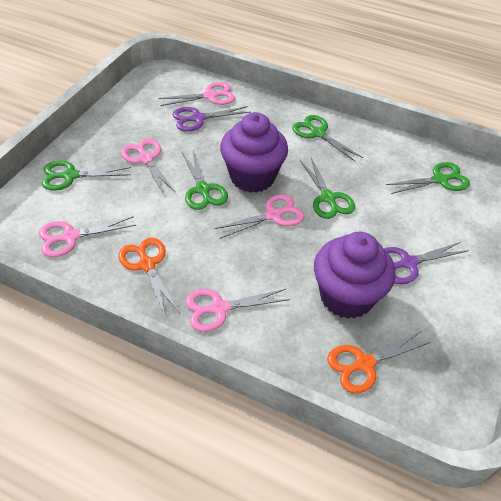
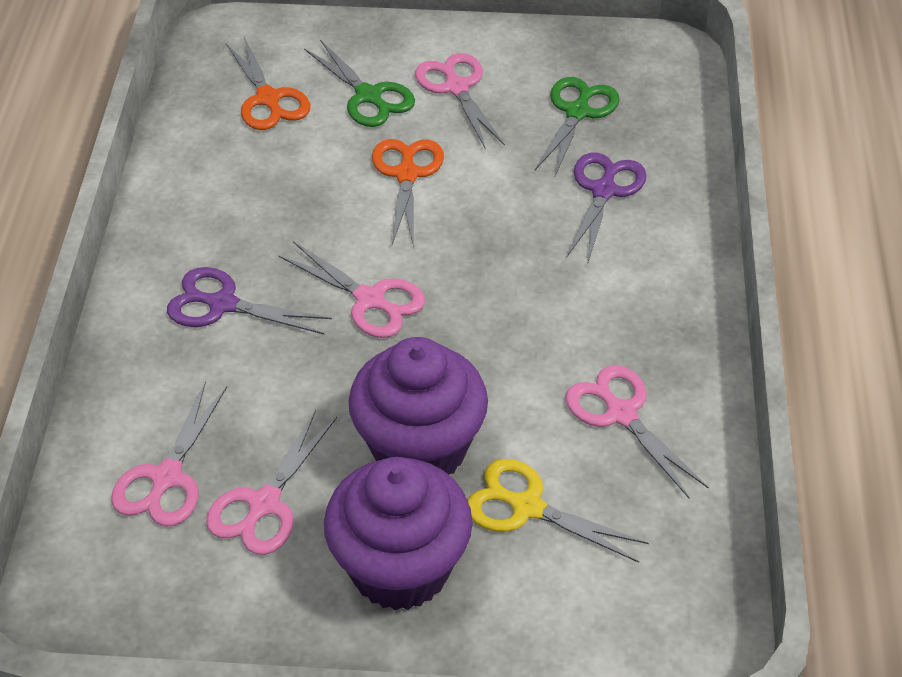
green scissors: [42,160,131,190] [182,150,228,210] [292,115,363,162] [300,158,355,219] [386,162,470,194] = 5 -> [304,40,415,127] [535,77,620,176] = 2
yellow scissors: none = 0 -> [467,459,649,563] = 1

